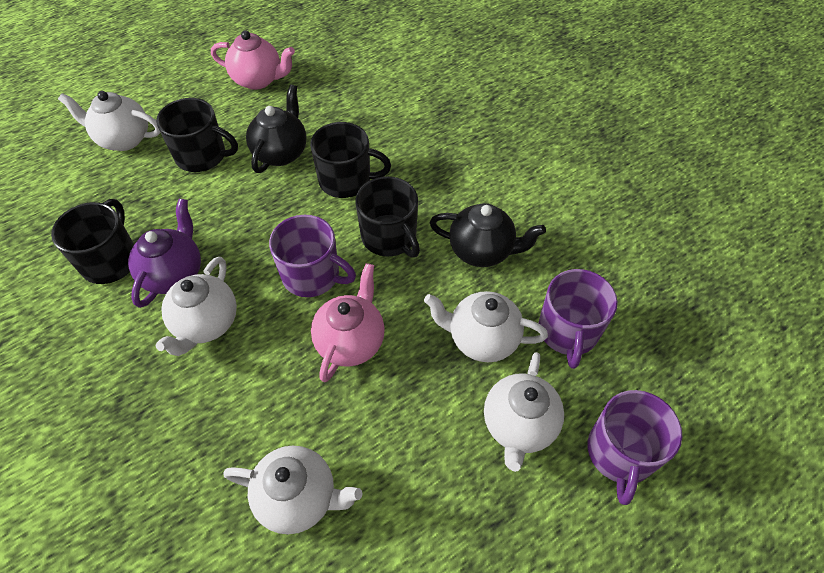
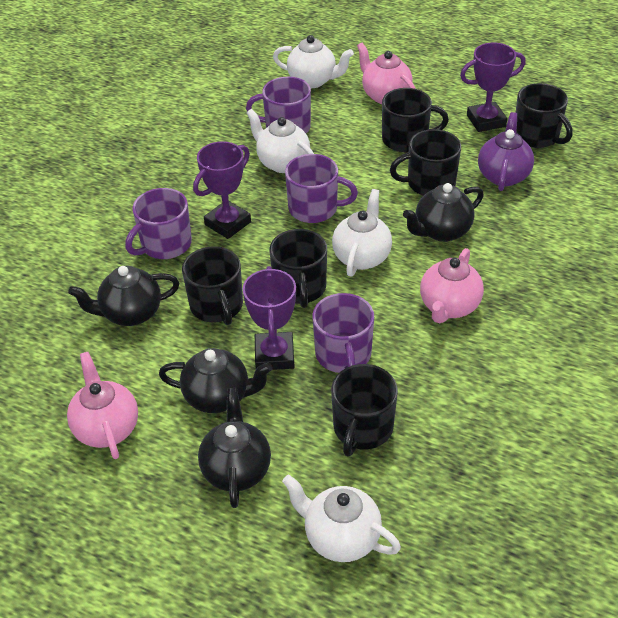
black mug: [51,199,134,284] [156,98,238,172] [310,122,391,198] [356,176,420,258] = 4 -> [182,246,243,325] [269,229,327,308] [331,364,398,456] [382,88,449,152] [390,129,461,196] [515,83,573,148] = 6
black teapot: [246,84,307,173] [430,203,546,267] = 2 -> [68,266,179,326] [159,348,273,413] [198,388,271,508] [403,183,484,242] = 4
pink teapot: [211,30,295,90] [311,263,385,382] = 2 -> [67,352,138,459] [357,43,416,104] [420,248,484,323] = 3
purple mug: [269,215,356,297] [538,269,618,369] [587,390,682,505] = 3 -> [125,188,192,259] [246,77,311,133] [285,154,358,223] [312,293,374,373] = 4
purple trophy: none = 0 -> [193,141,251,239] [243,266,296,370] [460,43,526,132] = 3
white teapot: [58,91,160,151] [155,257,237,356] [223,445,362,534] [424,291,548,362] [484,352,564,472] = 5 -> [246,109,314,173] [273,35,354,88] [282,475,401,562] [332,189,392,277] = 4

